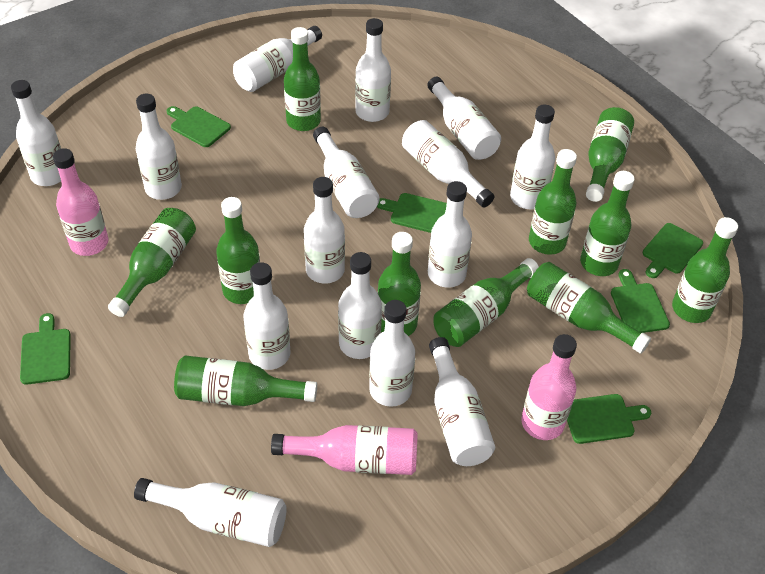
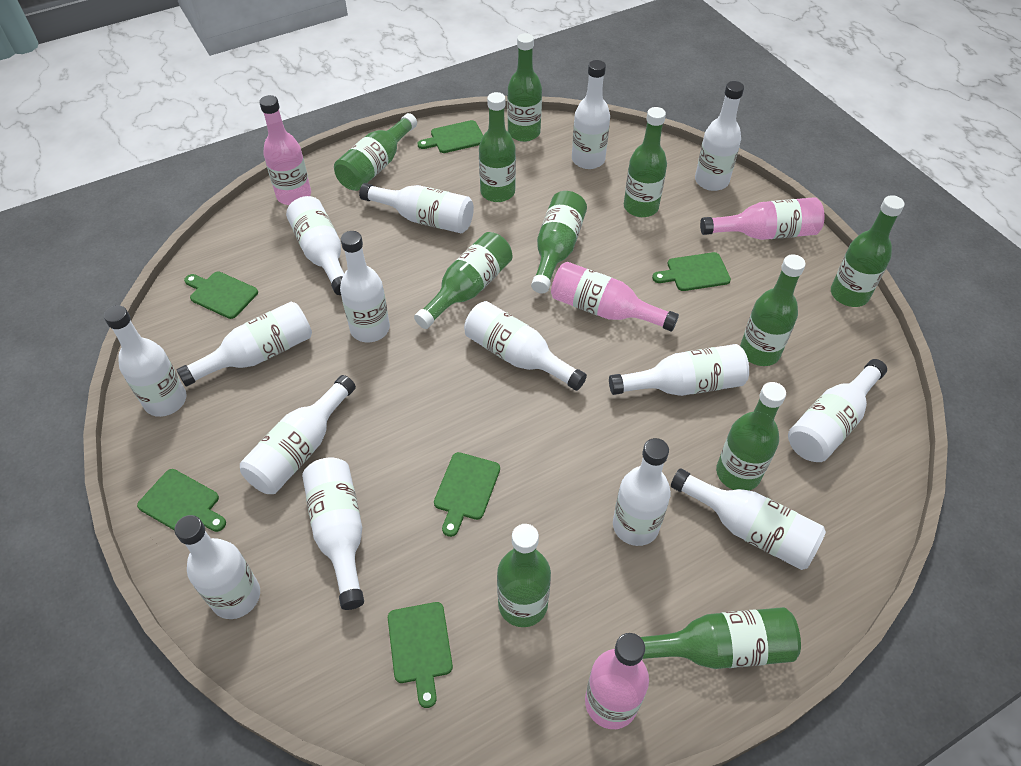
pink bottle: [53,148,108,256] [271,425,418,475] [521,334,577,440] = 3 -> [259,95,311,205] [551,262,679,331] [585,633,649,729] [700,197,824,240] = 4

